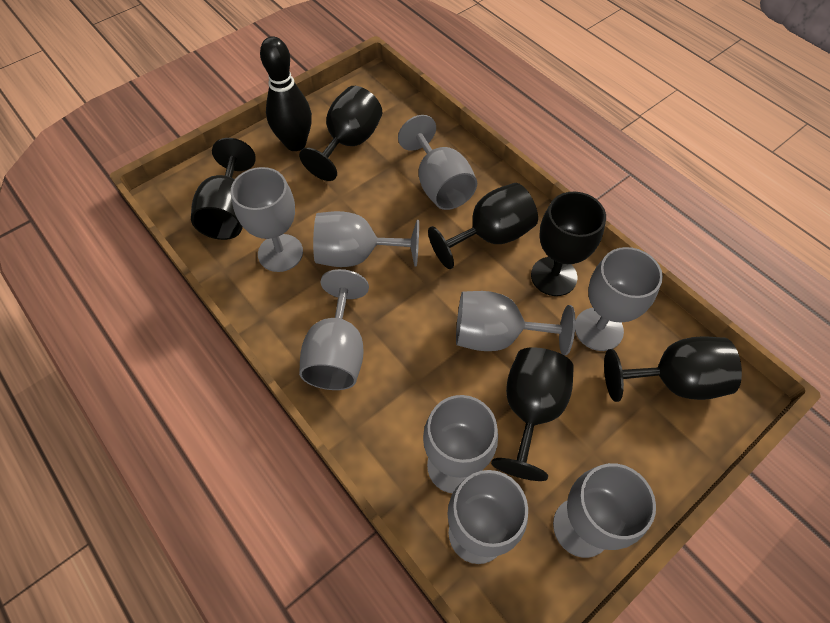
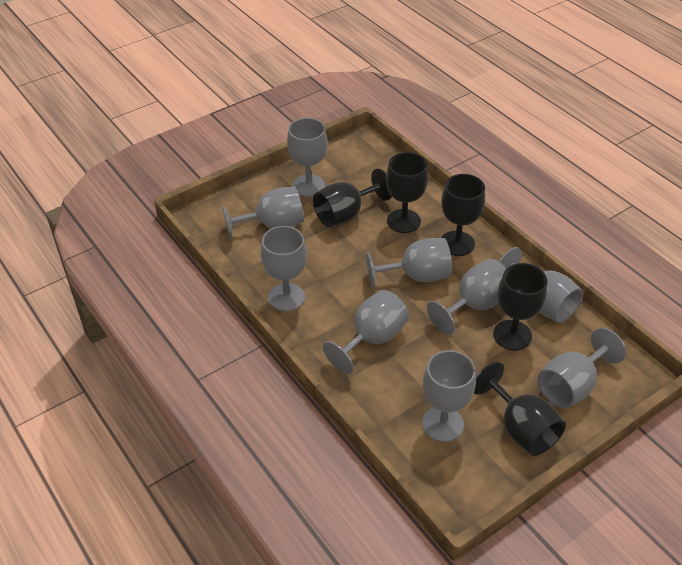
black bowling pin: [260,36,312,151] = 1 -> none = 0
black goblet: [191,138,256,240] [299,86,382,181] [428,183,538,269] [491,347,574,481] [531,192,606,296] [604,336,742,402] = 6 -> [313,169,392,227] [386,152,428,233] [441,174,485,256] [474,362,566,456] [493,263,547,351] = 5

